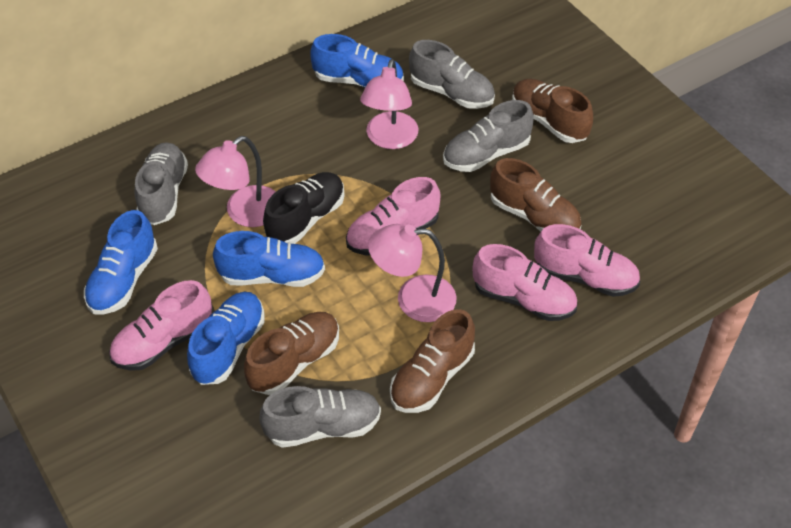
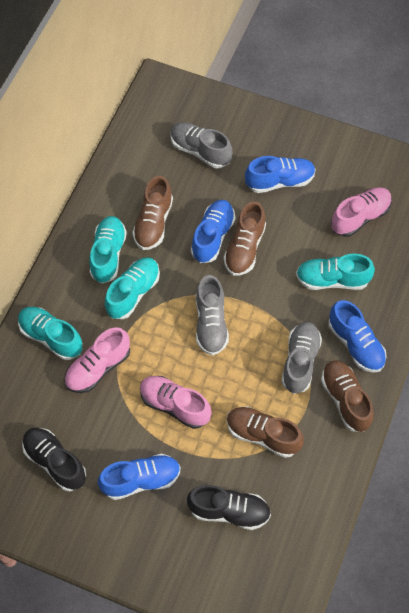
black shoe: [263,172,345,244] = 1 -> [22,428,86,491] [187,485,271,530] = 2
grey shoe: [134,142,188,225] [259,386,381,448] [409,40,495,109] [443,100,534,172] = 4 -> [171,122,233,168] [196,275,229,355] [281,322,322,394] = 3
pink lamp: [195,136,276,227] [360,59,419,149] [368,224,457,322] = 3 -> none = 0
pink shoe: [109,280,212,371] [346,177,440,255] [473,244,577,321] [534,224,640,297] = 4 -> [64,327,130,393] [140,376,212,429] [331,187,392,237] = 3
turquoise shoe: none = 0 -> [18,307,83,360] [89,216,127,283] [105,257,160,319] [296,254,375,290] = 4

